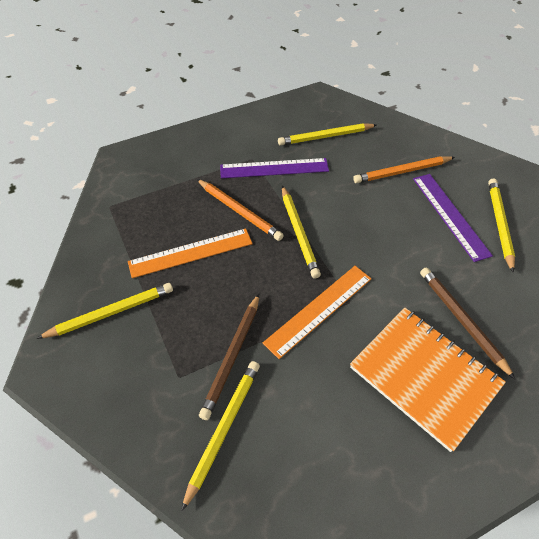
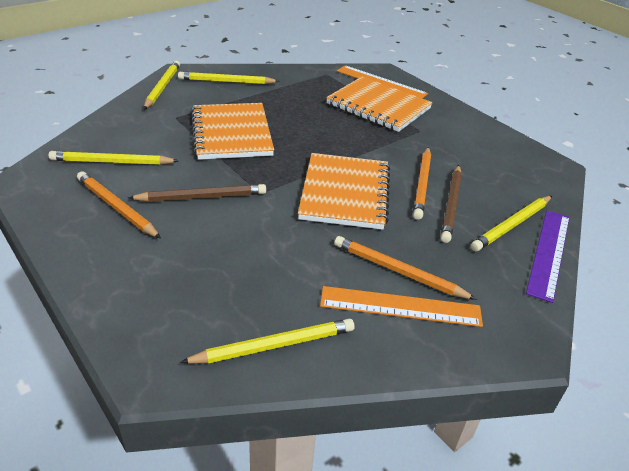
orange notebook: [350,307,506,452] = 1 -> [191,103,274,160] [298,153,390,230] [326,77,433,132] = 3
orange pencil: [197,179,284,241] [353,156,455,183] = 2 -> [77,171,161,239] [334,236,477,300] [413,147,431,220] = 3
purple ruler: [220,158,329,178] [413,174,493,262] = 2 -> [526,211,570,303] = 1

